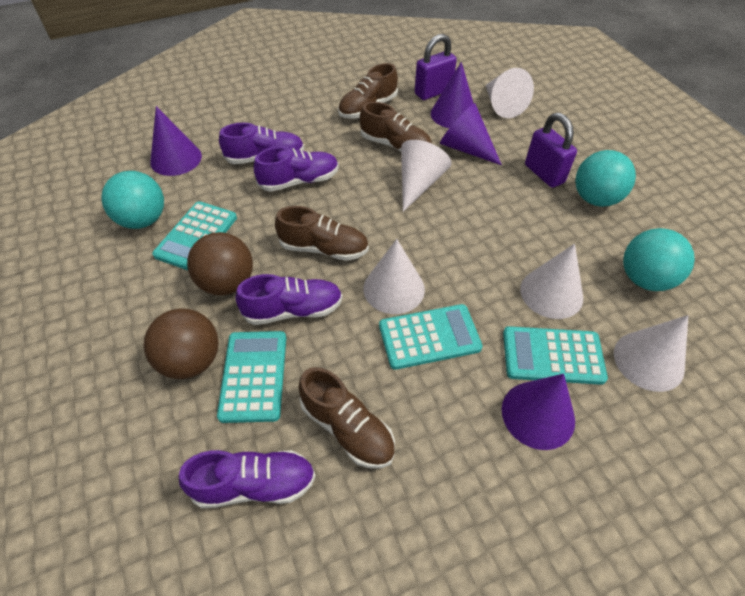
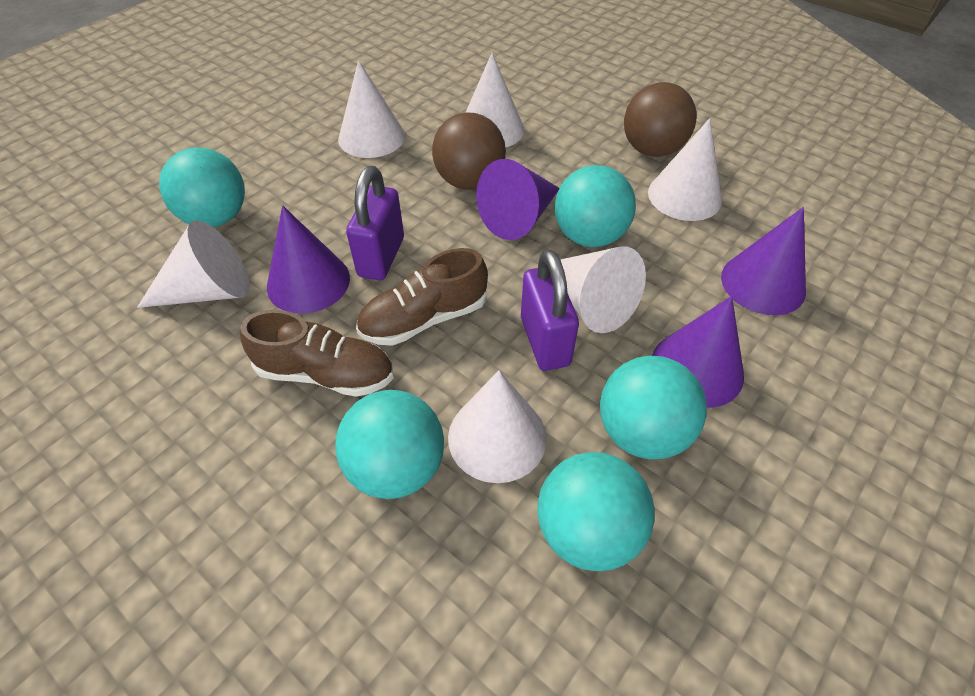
brown shoe: [275,206,369,261] [299,367,395,468] [338,63,398,119] [360,102,432,152] = 4 -> [240,310,394,397] [356,248,488,346] = 2
purple shoe: [179,450,316,508] [219,123,304,164] [235,274,343,325] [254,147,339,192] = 4 -> none = 0
turquoise ball: [101,171,164,229] [575,150,636,207] [623,228,695,291] = 3 -> [159,147,245,227] [335,390,444,499] [537,452,655,571] [555,165,636,247] [600,356,707,459] = 5
turquoise calculator: [152,201,237,270] [217,331,286,423] [379,304,482,370] [503,326,608,385] = 4 -> none = 0
white cone: [363,239,425,314] [401,140,452,212] [486,68,534,118] [520,243,583,319] [614,315,688,392] = 5 -> [137,220,250,308] [338,60,405,158] [448,370,547,483] [465,53,524,147] [560,247,646,333] [648,118,722,221] = 6

